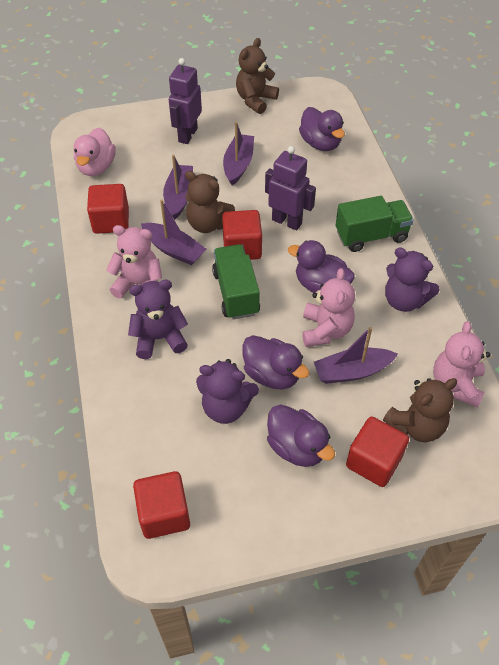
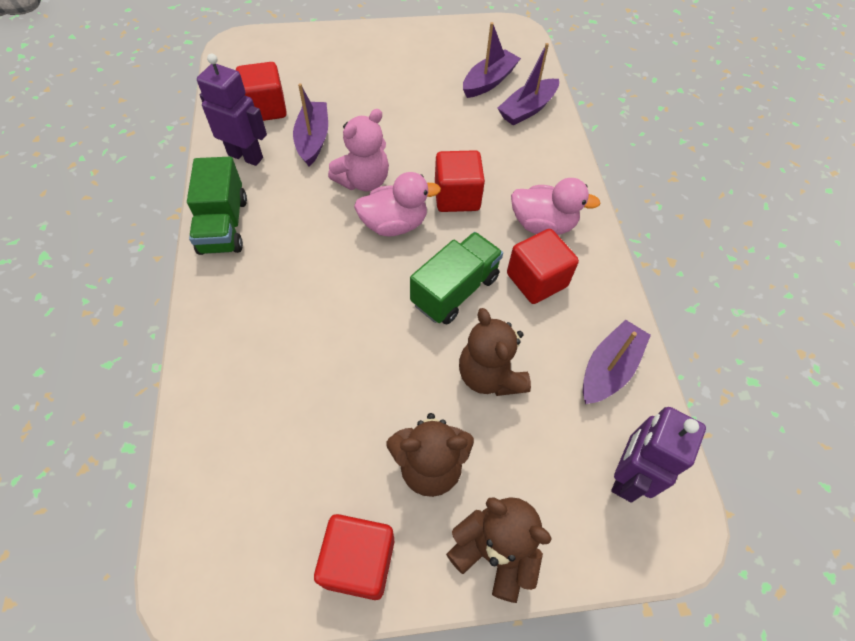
pink duck: [74,128,116,176] = 1 -> [354,172,441,236] [511,178,600,235] = 2
pink teddy bear: [106,225,162,298] [302,268,355,347] [433,321,491,408] = 3 -> [328,109,389,191] = 1
purple duck: [242,335,309,390] [267,404,335,467] [288,240,355,293] [299,107,345,151] = 4 -> none = 0
purple teddy bear: [128,280,188,359] [196,359,259,424] [385,247,440,312] = 3 -> none = 0

